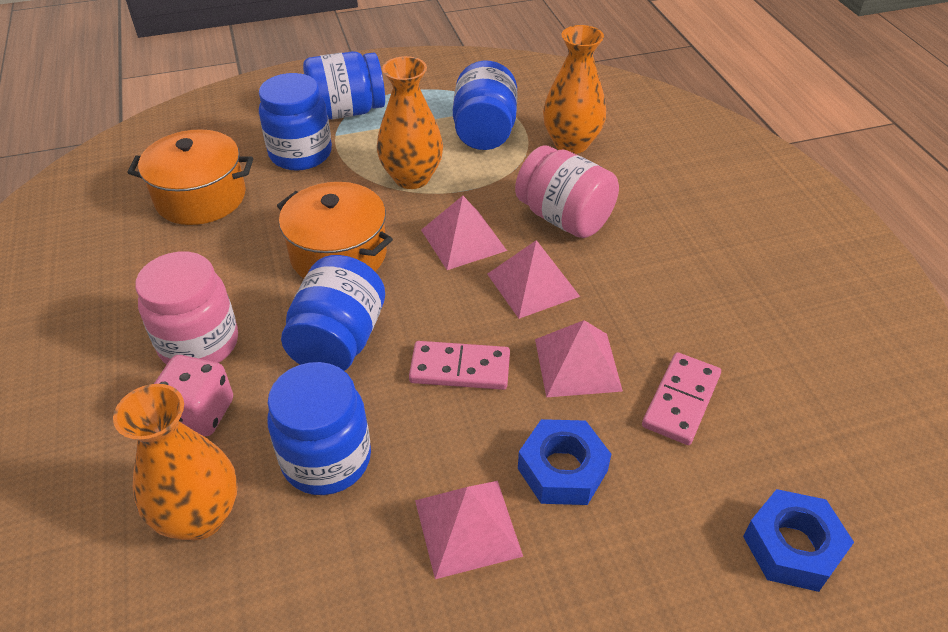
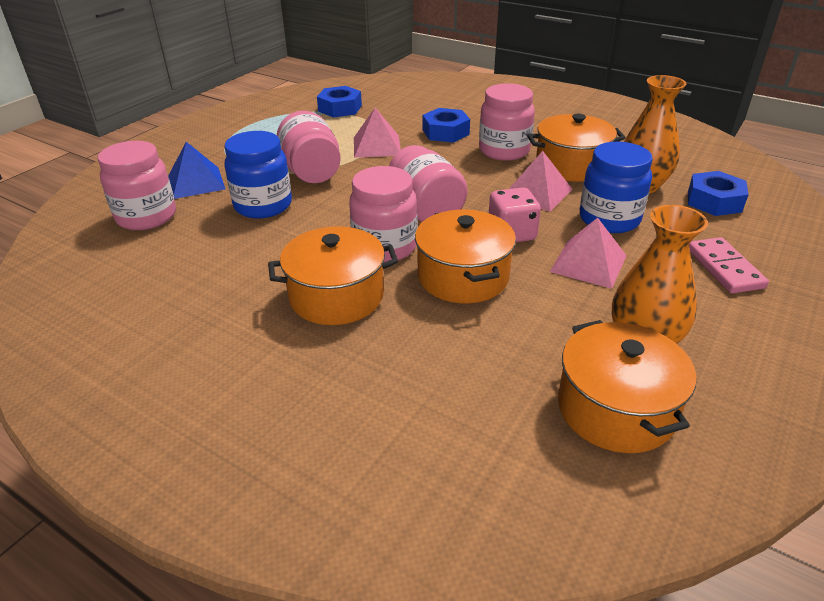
blue jar: [259,73,332,171] [267,362,371,495] [281,255,385,371] [303,51,385,120] [453,61,518,150] = 5 -> [224,131,292,219] [580,142,653,233] = 2
blue nut: [518,419,611,505] [743,489,854,592] = 2 -> [317,86,362,118] [423,108,470,143] [688,171,749,216] = 3
blue pyramid: none = 0 -> [168,142,225,199] = 1
orange pot: [127,129,253,225] [277,182,393,278] = 2 -> [268,226,398,325] [415,210,516,303] [527,114,626,182] [558,320,696,453] = 4
orange vase: [113,384,237,540] [377,56,443,189] [543,25,606,154] = 3 -> [612,205,708,344] [624,75,687,193] = 2
pink domino: [409,341,510,390] [642,352,721,445] = 2 -> [689,237,769,294] = 1
pink jar: [135,252,238,364] [515,146,619,238] = 2 -> [98,141,176,230] [277,111,341,183] [349,166,417,263] [389,145,468,222] [479,83,535,161] = 5
pink pyramid: [415,481,523,579] [421,196,507,270] [487,240,580,319] [535,320,623,397] = 4 -> [354,108,401,158] [509,151,572,212] [550,218,627,289] = 3

